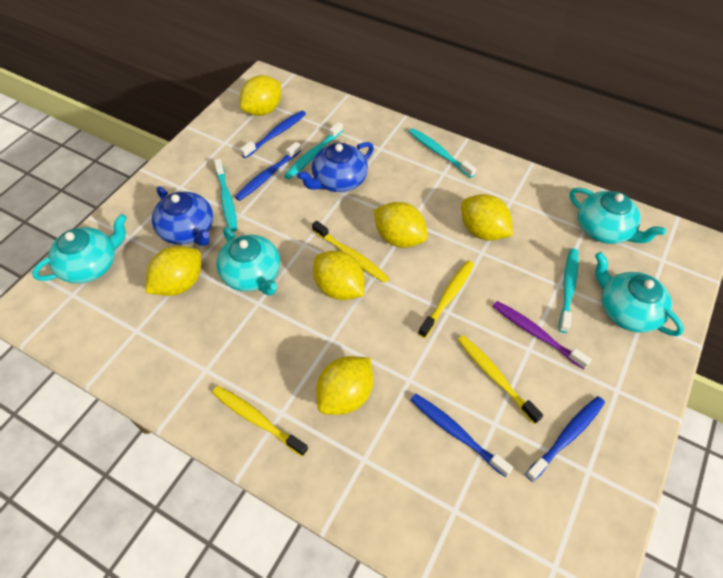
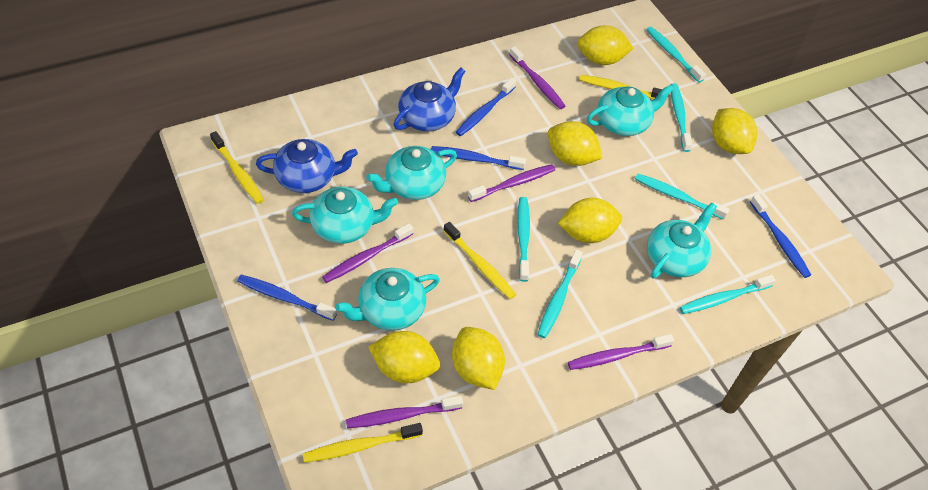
purple toothbrush: [493,301,592,369] = 1 -> [322,223,413,283] [346,396,463,428] [468,164,555,202] [509,46,565,109] [568,334,674,370] = 5
turquoise teapot: [32,214,127,284] [216,227,280,296] [570,188,666,244] [595,252,684,336] = 4 -> [292,186,398,244] [335,268,440,331] [366,146,457,200] [587,85,674,136] [647,203,717,278] = 5
turquoise toothbrush: [214,159,237,232] [284,122,343,180] [409,128,476,178] [559,248,579,333] = 4 -> [517,197,530,282] [537,250,583,338] [635,174,730,220] [646,27,706,83] [671,83,693,152] [680,275,776,314] = 6

